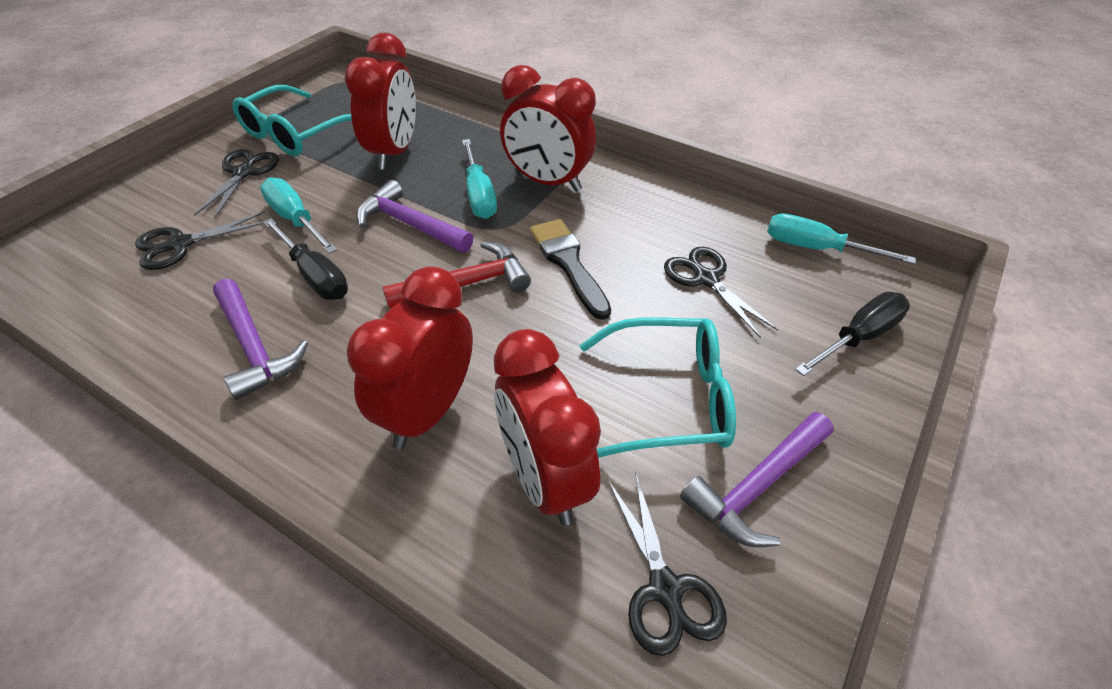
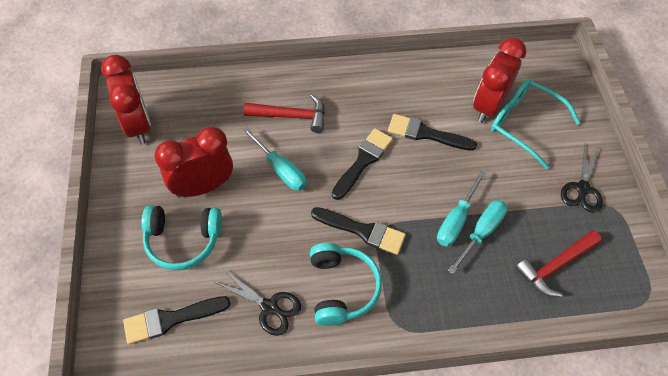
black brush: [530,219,611,320] = 1 -> [123,296,231,344] [311,207,406,255] [332,128,393,200] [388,114,477,151] = 4
black scissors: [135,211,265,270] [194,149,279,219] [608,472,727,656] [664,247,778,338] = 4 -> [215,269,301,336] [561,145,603,213] = 2
black screwdriver: [263,218,348,300] [795,292,910,376] = 2 -> none = 0
purple hammer: [213,279,308,400] [356,180,473,253] [680,412,834,547] = 3 -> none = 0
red clock: [345,33,416,170] [347,266,473,449] [494,329,601,526] [500,65,596,192] = 4 -> [101,55,151,144] [154,126,233,197] [473,38,526,123] = 3
red hammer: [383,241,531,309] = 1 -> [244,94,325,133] [515,230,602,297] = 2
turquoise glasses: [232,85,352,156] [580,317,736,458] = 2 -> [491,79,580,169] = 1
turquoise headphones: none = 0 -> [141,205,222,270] [310,243,382,326] = 2

